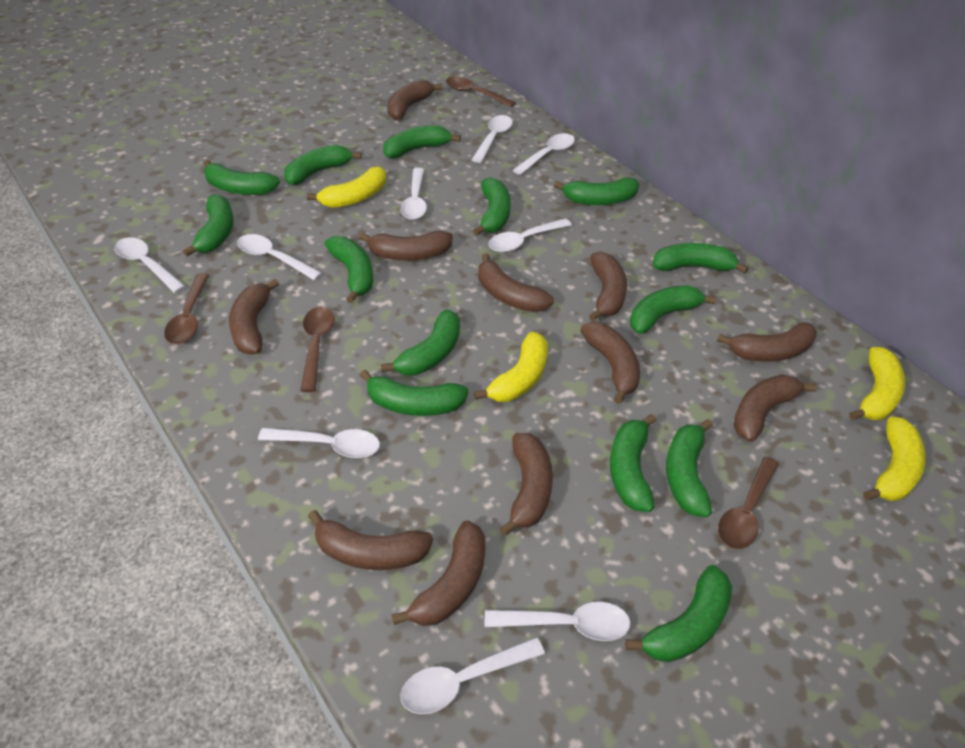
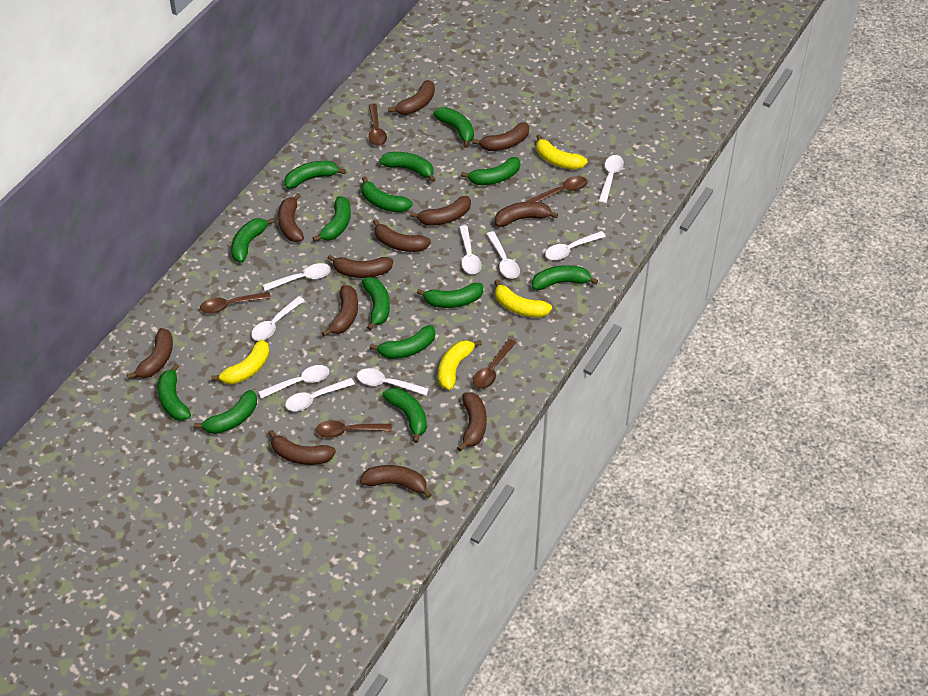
brown banana: [229,279,279,354] [308,510,433,570] [359,231,453,261] [388,79,443,120] [392,520,485,626] [478,253,554,312] [500,433,553,536] [580,322,640,404] [589,251,627,321] [717,322,817,362] [734,375,817,442] = 11 -> [127,328,173,379] [268,430,336,465] [278,193,304,242] [322,285,358,336] [328,255,393,278] [360,465,432,498] [373,219,431,252] [388,80,435,115] [410,196,471,226] [457,392,487,452] [472,122,529,151] [495,202,558,227] = 12
brown spoon: [164,273,209,344] [300,307,334,392] [446,77,516,107] [718,456,779,549] = 4 -> [200,292,271,314] [316,420,392,438] [368,103,387,146] [473,339,516,389] [527,176,588,202] = 5

